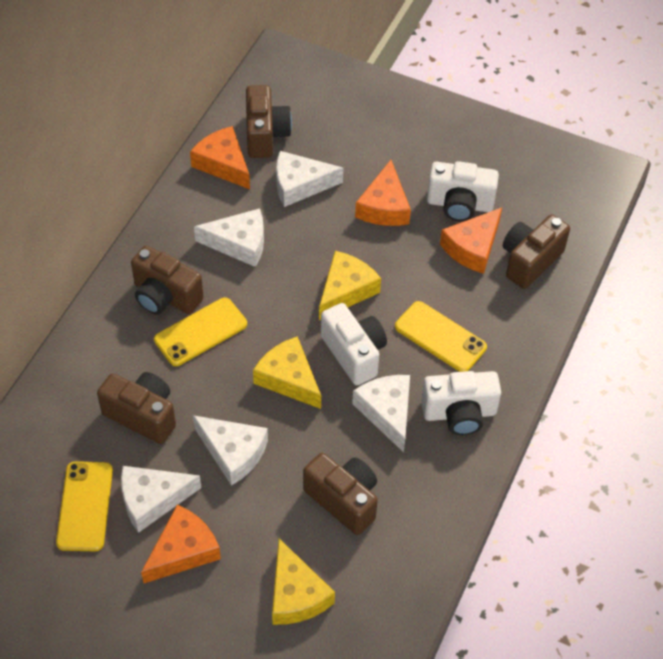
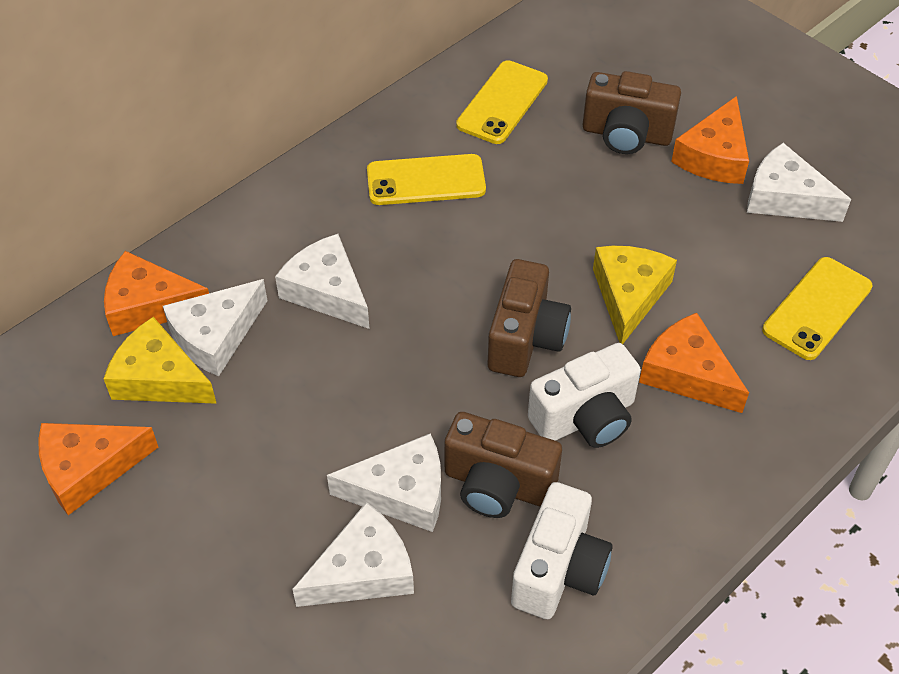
brown camera: [97,372,176,444] [131,245,204,315] [246,85,292,158] [303,453,378,535] [503,215,570,289] = 5 -> [444,412,562,518] [488,259,571,377] [583,71,681,154] = 3
white camera: [321,303,387,385] [421,371,501,435] [427,161,499,222] = 3 -> [511,482,612,619] [528,343,641,448] = 2
yellow cheese: [253,336,321,409] [272,539,335,625] [319,251,381,320] = 3 -> [104,317,217,404] [593,246,677,344] = 2

